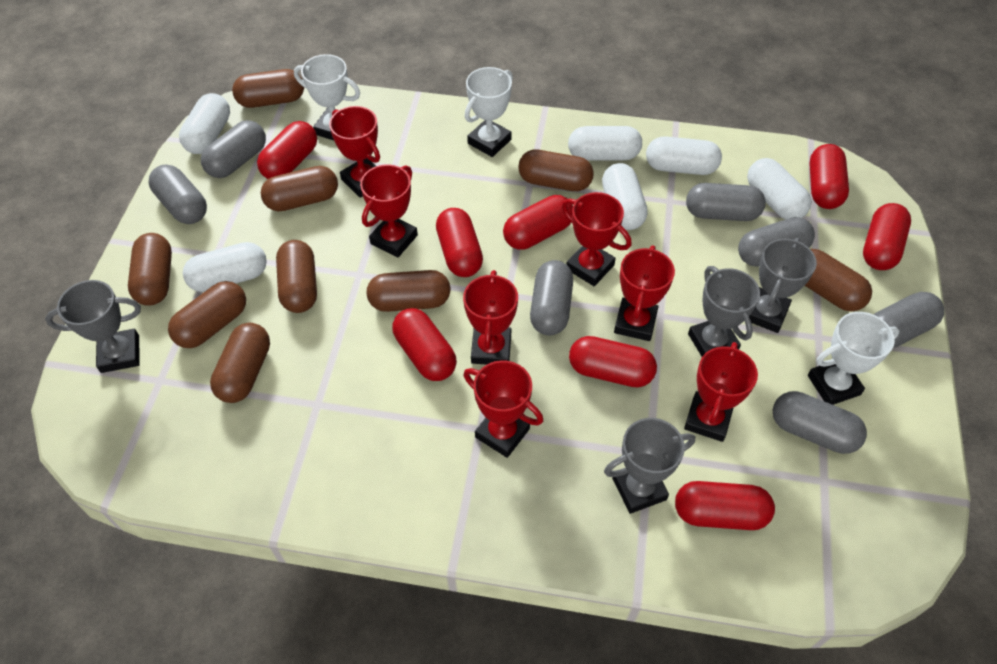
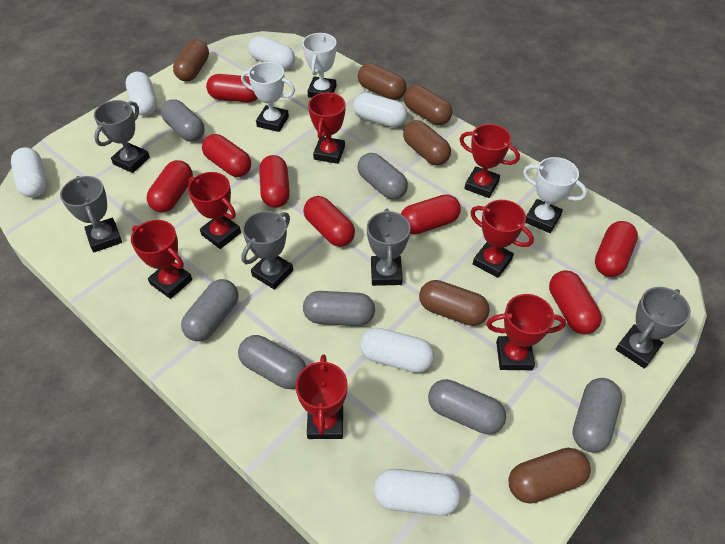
brown capsule: [128,233,172,306] [168,281,246,348] [210,322,270,403] [232,69,304,108] [261,166,338,211] [276,240,317,313] [367,270,451,312] [518,150,594,191] [805,249,872,311] = 9 -> [173,39,209,82] [358,63,407,100] [403,120,451,165] [404,85,453,125] [419,280,490,326] [509,448,591,504] = 6
grey trophy: [45,280,141,373] [604,418,695,514] [688,266,760,357] [749,238,817,333] = 4 -> [60,176,122,252] [94,100,150,173] [241,211,293,290] [367,209,410,286] [616,287,691,369] = 5

